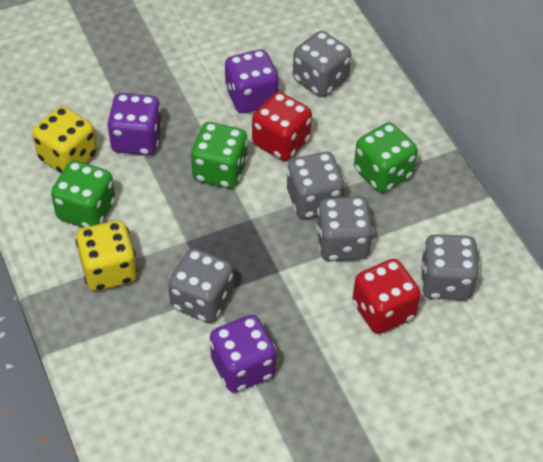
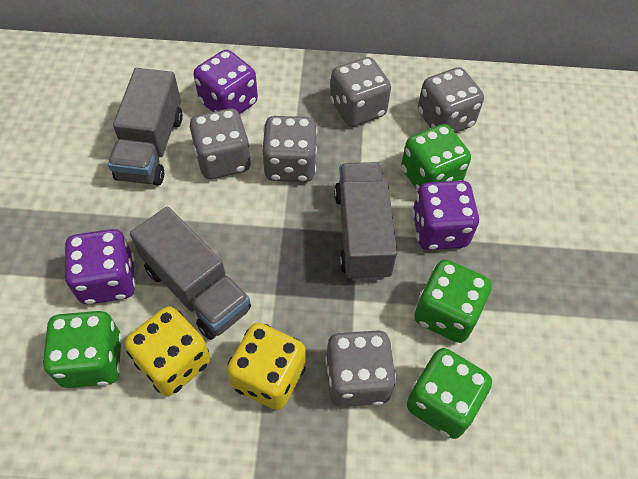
green dice: [51,160,115,228] [191,122,248,188] [354,122,418,193] = 3 -> [42,311,122,388] [401,124,471,191] [407,348,492,439] [414,259,491,343] = 4
grey truck: none = 0 -> [108,68,183,186] [130,207,251,340] [334,162,397,281] = 3
red dice: [252,92,312,161] [352,259,421,334] = 2 -> none = 0

